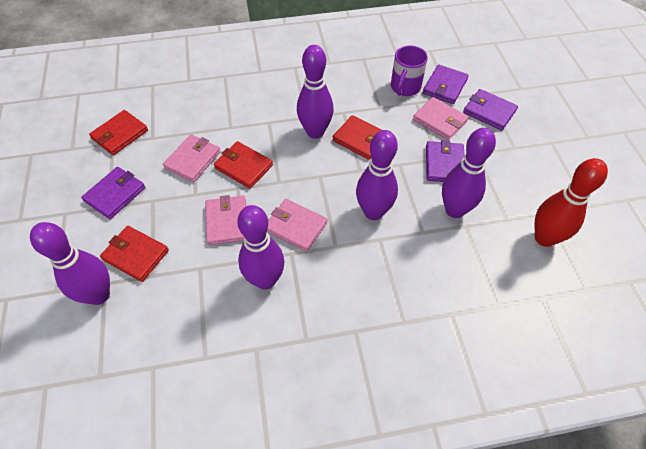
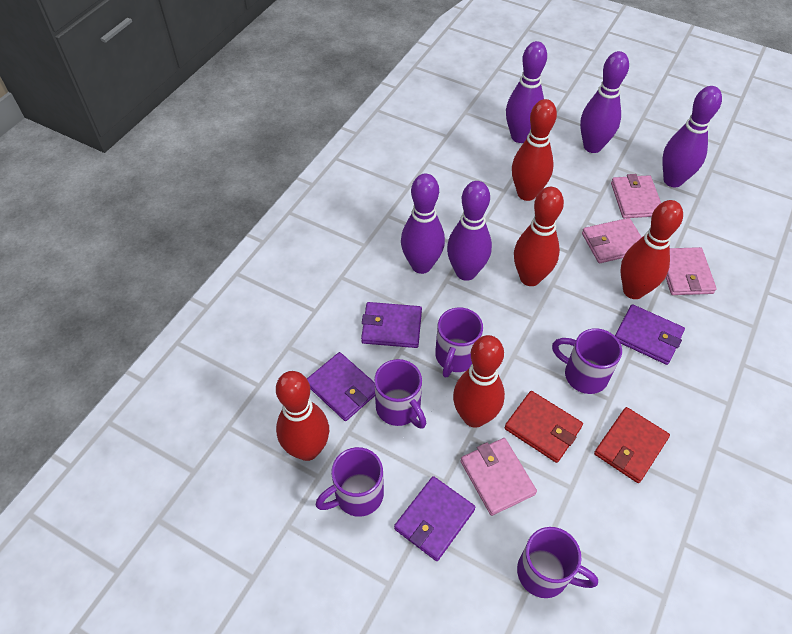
purple mug: [391,45,428,96] = 1 -> [316,447,384,517] [374,359,426,429] [435,307,483,378] [517,527,598,598] [552,328,622,394] = 5
red bowling pin: [534,158,608,247] = 1 -> [276,371,329,461] [453,335,505,428] [512,99,557,201] [514,187,564,286] [620,200,683,299] = 5
red wallet: [89,110,148,155] [100,226,169,282] [214,141,273,189] [333,115,381,160] = 4 -> [505,391,583,463] [594,407,670,483] = 2

